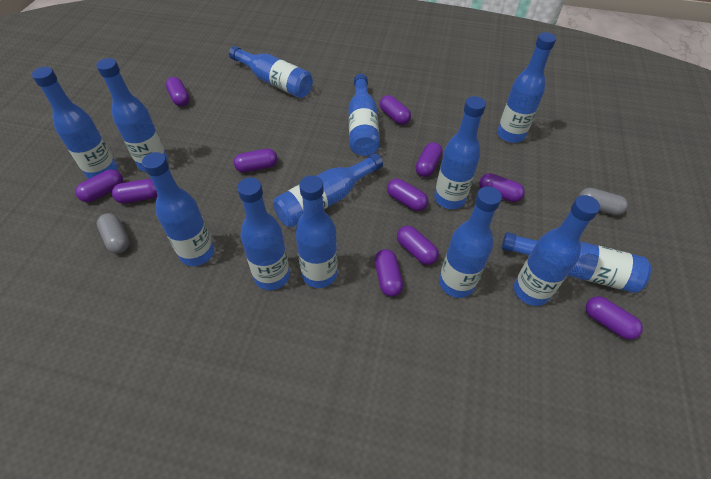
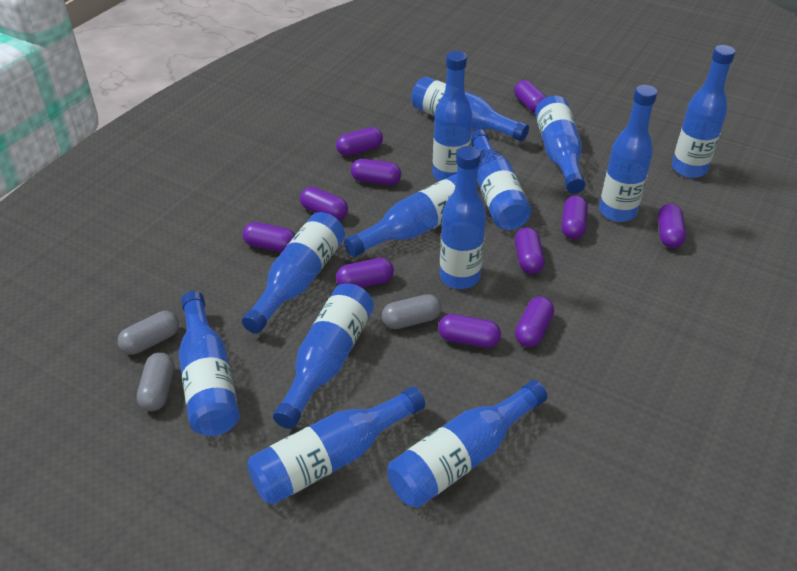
grey capsule: [97,213,130,253] [578,188,628,216] = 2 -> [118,311,179,355] [137,352,175,411] [382,294,441,329] = 3

